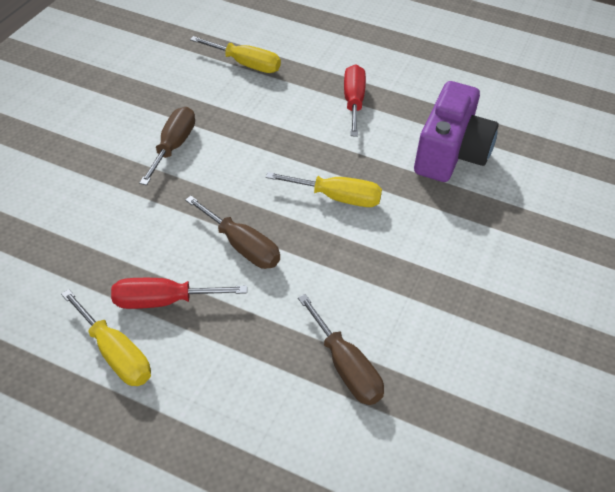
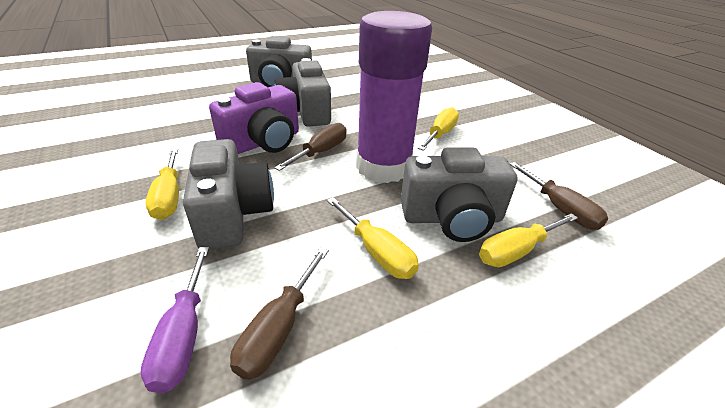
grey camera: none = 0 -> [183,139,274,250] [246,36,312,87] [274,58,331,127] [401,147,517,242] = 4
purple glue stick: none = 0 -> [356,11,432,183] = 1
purple screwdriver: none = 0 -> [140,247,209,393] = 1
red screwdriver: [111,278,247,309] [344,64,366,137] = 2 -> none = 0
yellow screwdriver: [61,289,151,386] [190,36,281,73] [266,172,382,207] = 3 -> [145,149,179,220] [327,197,419,279] [418,107,459,151] [479,213,578,267] = 4

